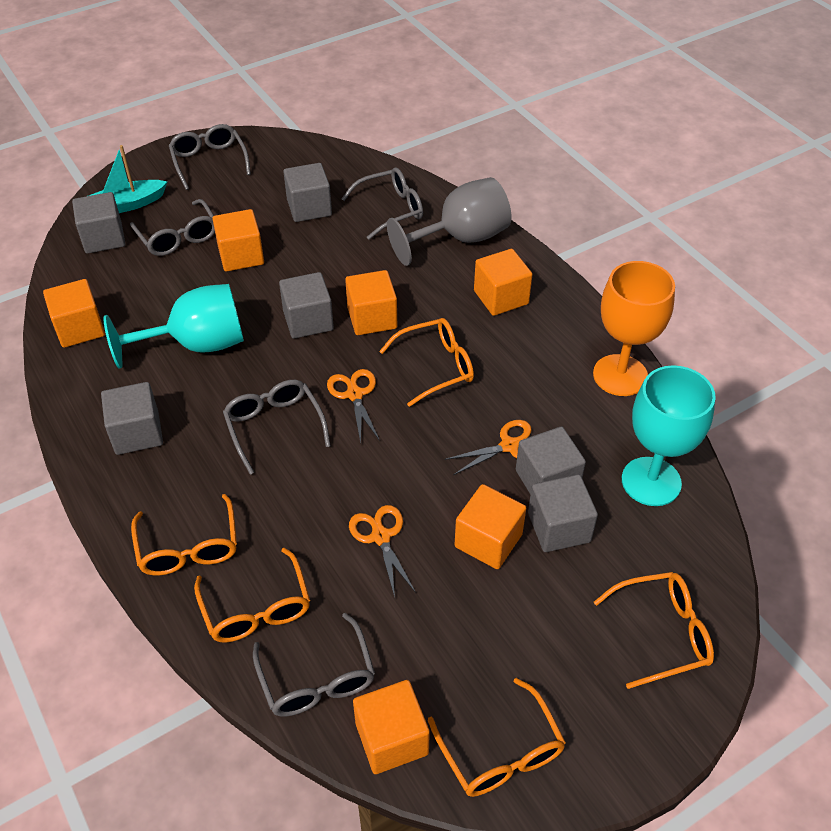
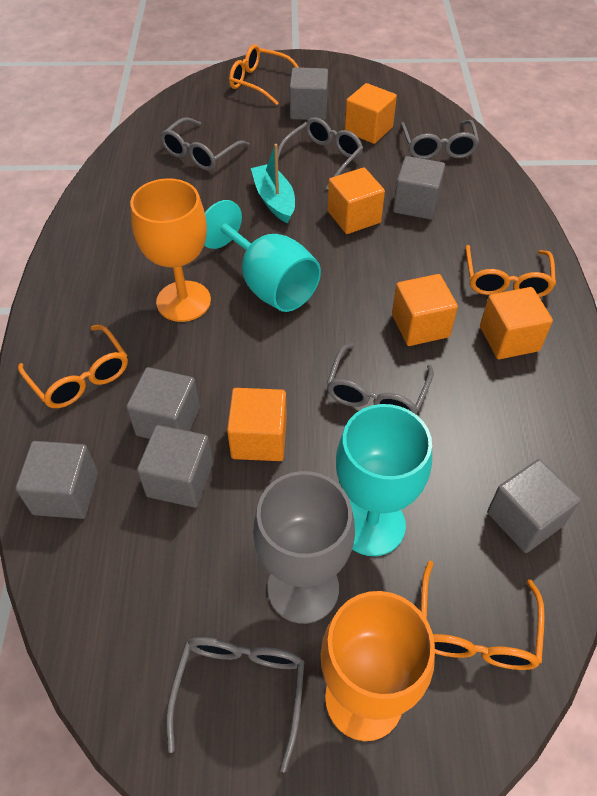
orange cube: [43,279,105,348] [212,209,264,272] [345,270,397,335] [353,680,430,774] [455,484,526,569] [474,249,533,316] = 6 -> [227,388,287,461] [328,167,385,234] [345,83,397,144] [392,274,458,346] [480,287,553,359] = 5
orange glasses: [131,494,237,575] [194,548,310,643] [379,318,474,407] [428,678,566,797] [594,572,714,689] = 5 -> [18,325,128,408] [229,44,299,105] [420,561,545,670] [466,245,556,297] = 4
orange goblet: [593,261,675,396] = 1 -> [130,178,211,322] [320,591,435,741] = 2
orange scissors: [327,369,380,444] [349,505,416,597] [445,420,532,475] = 3 -> none = 0

